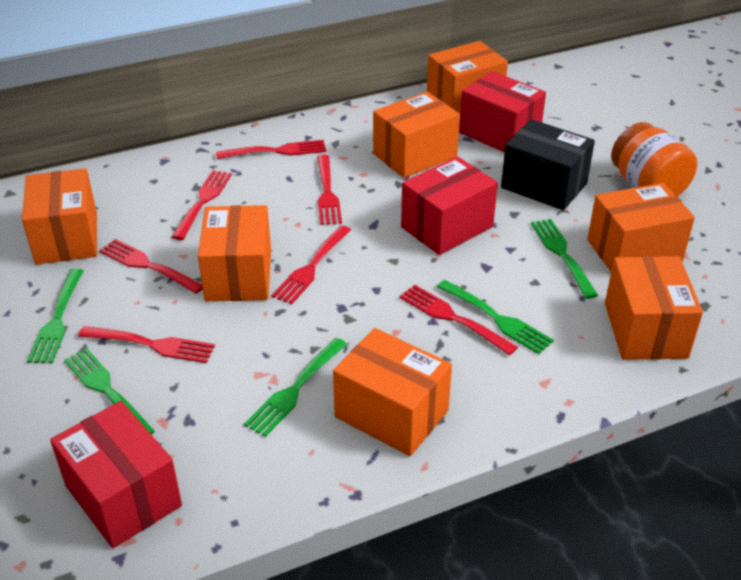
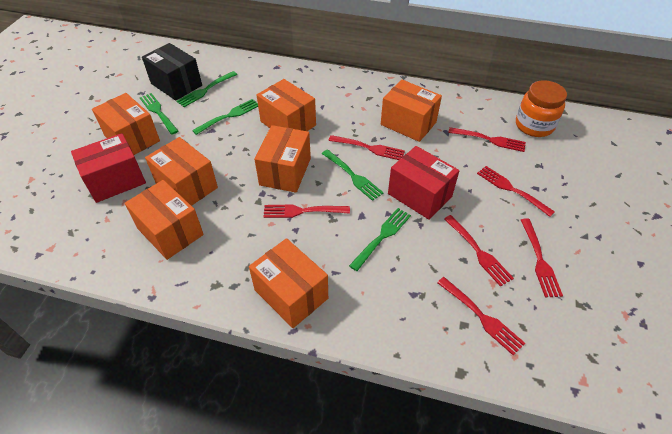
red box: [50,401,182,548] [401,157,498,255] [459,71,546,153] = 3 -> [71,133,146,203] [388,146,459,220] = 2

